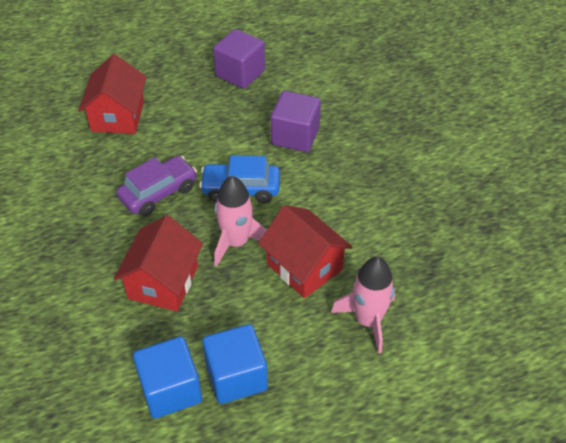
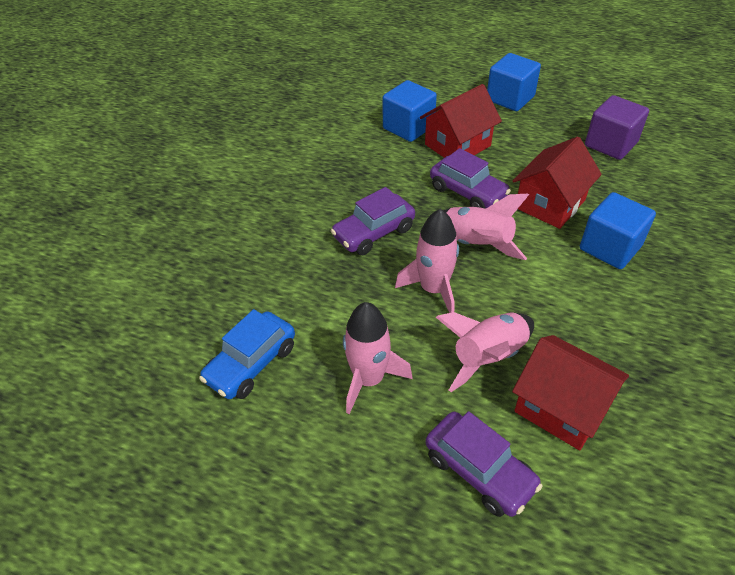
blue cube: [133,336,202,419] [202,324,268,404] = 2 -> [383,80,437,142] [487,53,541,111] [580,192,656,269] = 3
pink rocket: [214,176,267,267] [331,257,395,354] = 2 -> [343,302,413,414] [395,209,459,313] [436,312,534,392] [443,194,529,260] = 4
purple car: [116,156,197,216] = 1 -> [331,187,415,255] [426,411,543,517] [430,148,511,209] = 3
purple cube: [213,29,265,89] [271,91,321,152] = 2 -> [585,95,649,160] = 1

